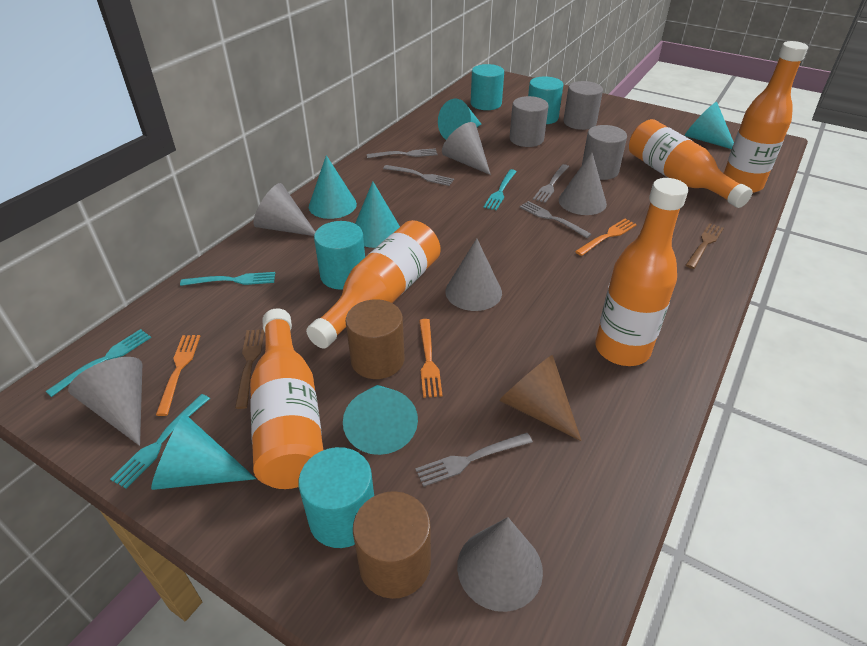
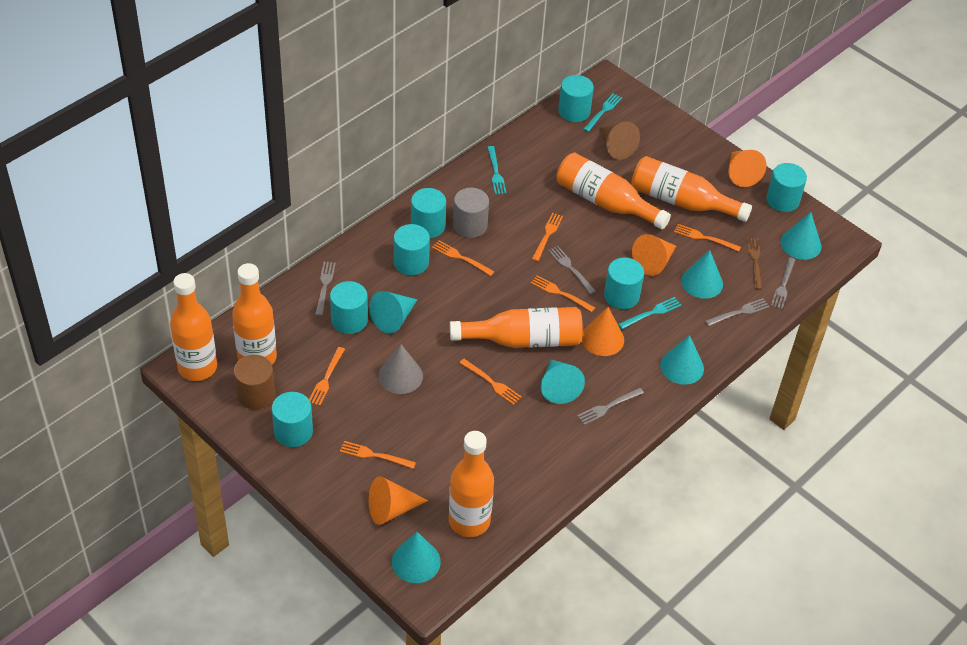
brown cylinder: [345,299,404,379] [353,491,431,599] = 2 -> [234,355,275,409] = 1
brown fork: [235,329,264,409] [686,223,724,269] = 2 -> [747,238,762,290] = 1
grey cone: [68,357,142,446] [253,183,315,236] [442,122,491,175] [445,238,502,311] [457,517,543,612] [559,152,607,215] = 6 -> [378,344,423,394] = 1
grey cylinder: [510,96,549,147] [563,81,603,130] [582,125,627,180] = 3 -> [453,188,489,238] = 1
orange bottle: [250,308,323,489] [306,220,441,348] [595,178,688,366] [629,119,753,208] [724,41,808,193] = 5 -> [170,273,217,381] [232,263,277,365] [449,431,494,537] [450,307,583,348] [556,153,671,230] [631,156,752,222] = 6
orange cone: none = 0 -> [369,476,428,525] [582,307,624,356] [632,234,676,276] [729,150,767,187] = 4
orange fork: [156,335,200,416] [419,319,442,398] [575,219,637,256] = 3 -> [309,347,345,406] [340,441,416,469] [432,240,495,276] [459,359,522,405] [531,275,595,312] [532,213,563,262] [674,224,741,252] = 7
turquoise cylinder: [298,447,374,548] [314,221,365,290] [471,64,504,110] [528,76,563,124] = 4 -> [272,392,313,447] [330,281,368,334] [394,224,430,275] [411,188,446,238] [558,75,594,122] [604,257,644,309] [766,163,807,212] = 7
turquoise fork: [45,329,151,397] [110,394,210,489] [180,272,275,286] [484,169,517,210] = 4 -> [487,146,507,195] [583,93,622,132] [618,297,681,329] = 3

